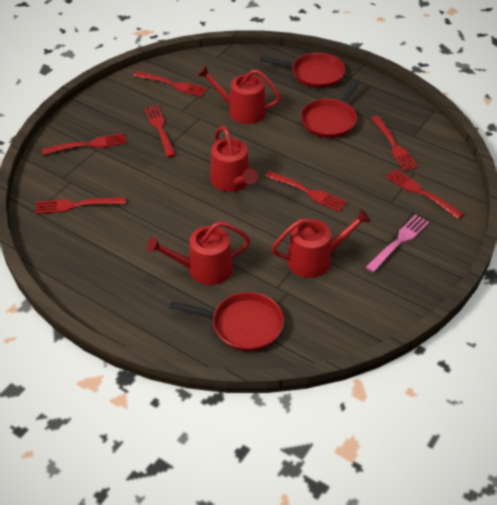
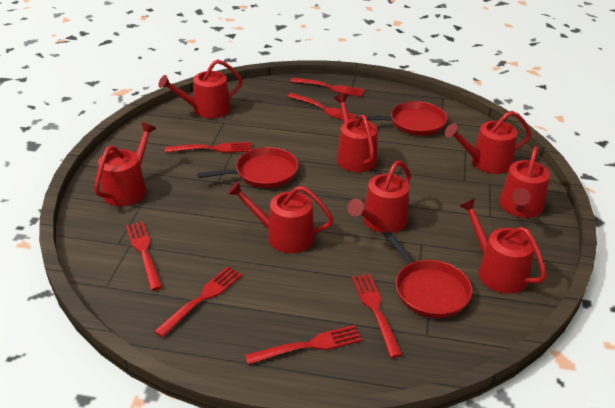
pink fork: [366,215,429,272] = 1 -> none = 0
red watering can: [147,221,250,285] [197,65,281,124] [210,126,258,192] [271,209,371,278] = 4 -> [94,122,156,206] [159,60,243,119] [228,181,333,253] [334,94,378,172] [347,161,411,233] [445,111,531,174] [459,198,547,294] [499,146,550,218] = 8

